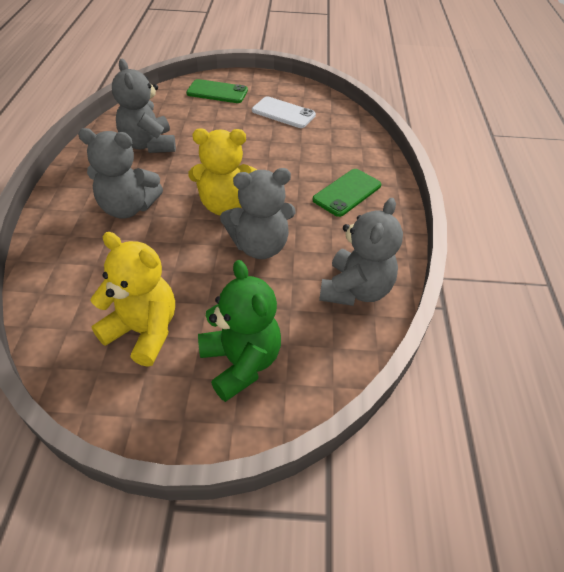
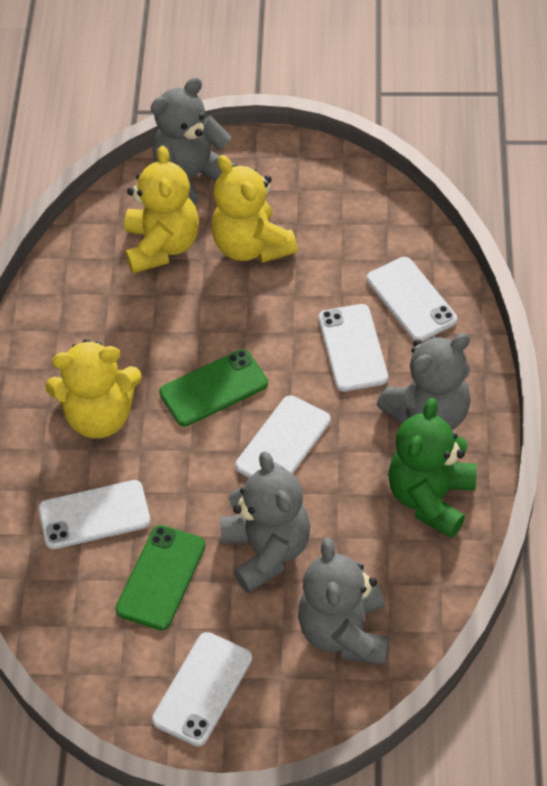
white phone: [252,96,316,128] = 1 -> [38,480,150,549] [152,632,252,746] [235,395,330,478] [319,304,388,392] [367,257,457,341] = 5
yellow teddy bear: [90,232,175,367] [189,128,257,216] = 2 -> [45,339,142,438] [124,146,199,273] [211,155,298,263] = 3

